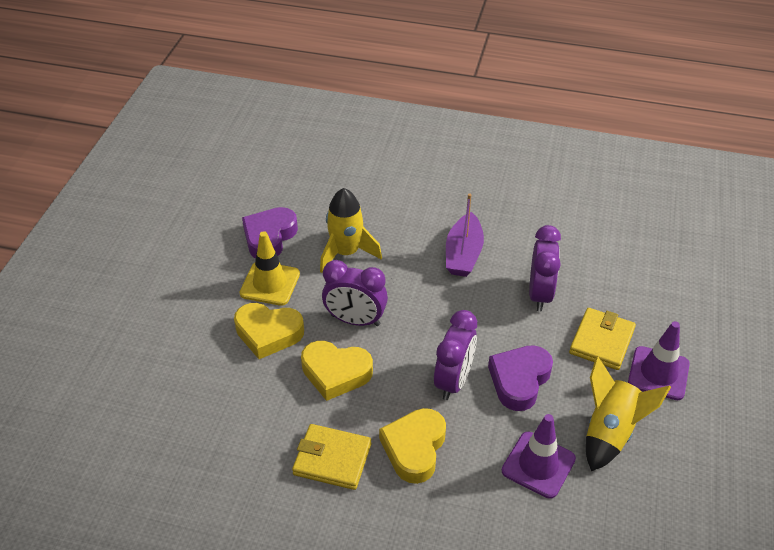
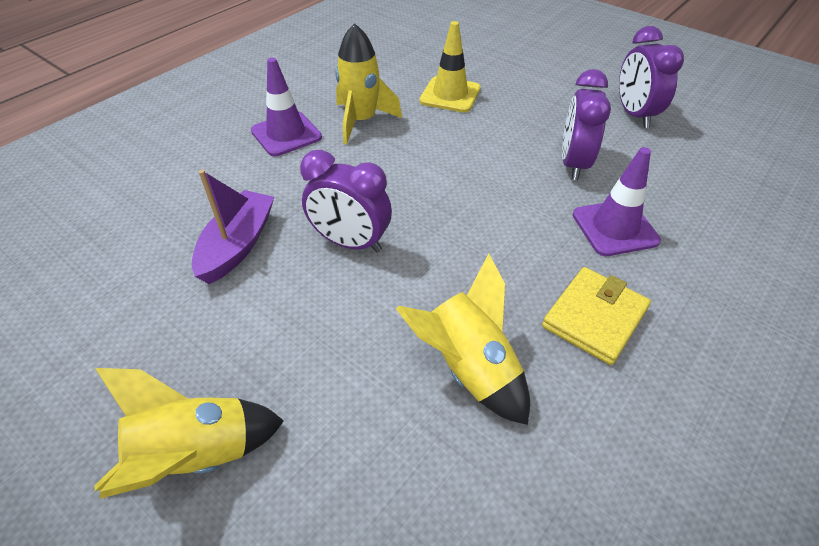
purple heart: [242,207,298,258] [488,345,553,411] = 2 -> none = 0
yellow heart: [234,303,304,359] [301,341,373,401] [379,408,446,484] = 3 -> none = 0
yellow rocket: [320,188,382,273] [586,356,671,471] = 2 -> [95,368,284,499] [335,23,402,145] [396,254,530,425] = 3
yellow wallet: [292,424,371,490] [569,308,636,370] = 2 -> [542,267,651,365] = 1

